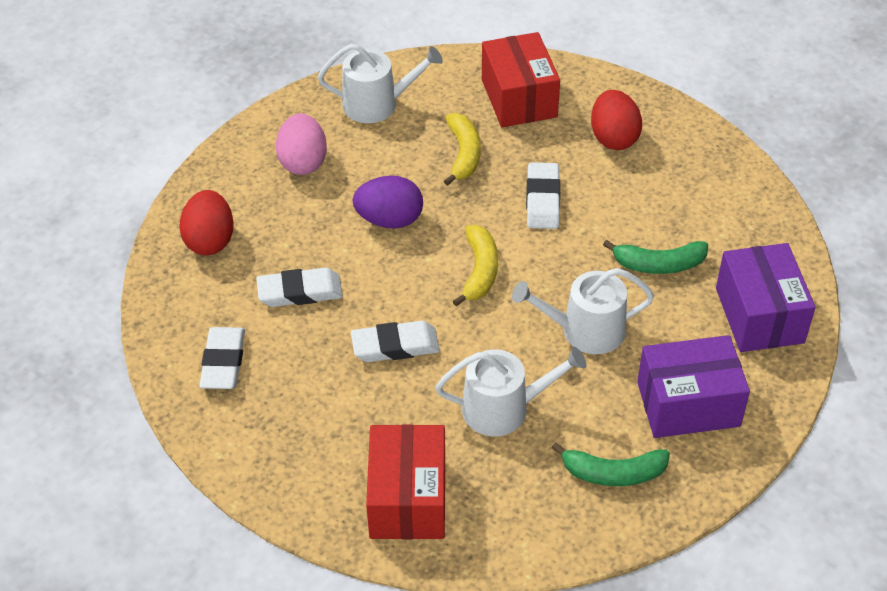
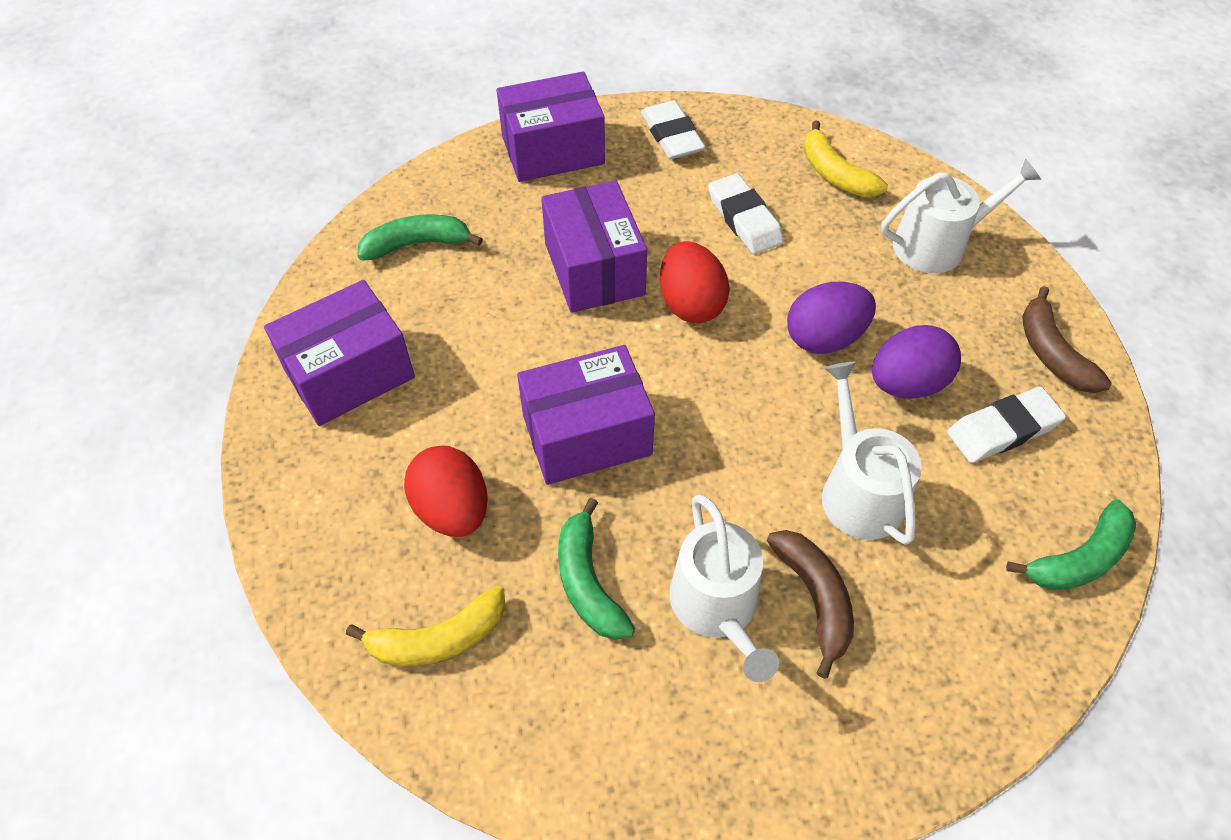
brown banana: none = 0 -> [767,530,854,679] [1022,286,1112,393] = 2
green banana: [552,443,670,486] [603,240,708,274] = 2 -> [357,214,483,261] [558,498,635,640] [1006,499,1137,590] = 3
pink egg: [276,113,327,175] = 1 -> none = 0
purple box: [637,335,750,438] [716,243,816,352] = 2 -> [264,280,415,426] [497,72,605,182] [517,345,655,485] [541,180,647,313] = 4
purple egg: [353,176,423,228] = 1 -> [787,282,876,354] [872,325,961,399] = 2
red box: [366,424,445,539] [482,32,560,127] = 2 -> none = 0
white eraser: [199,327,245,389] [256,267,343,307] [351,321,440,362] [526,162,560,229] = 4 -> [641,101,705,159] [708,174,784,254] [947,387,1066,463] = 3

